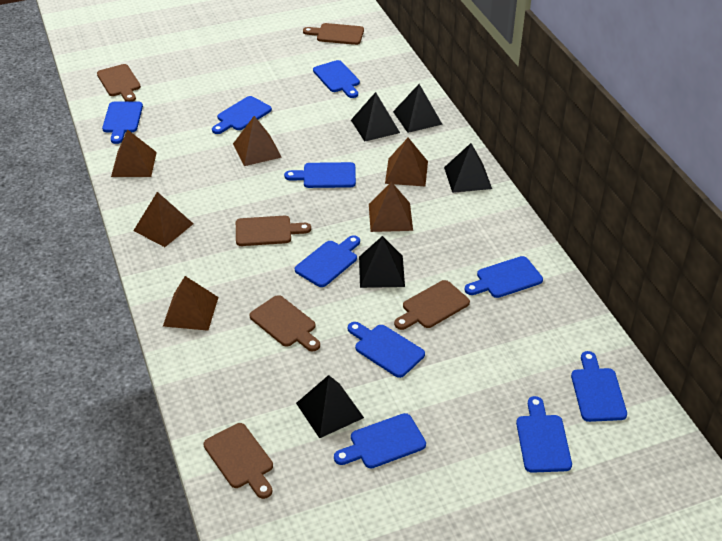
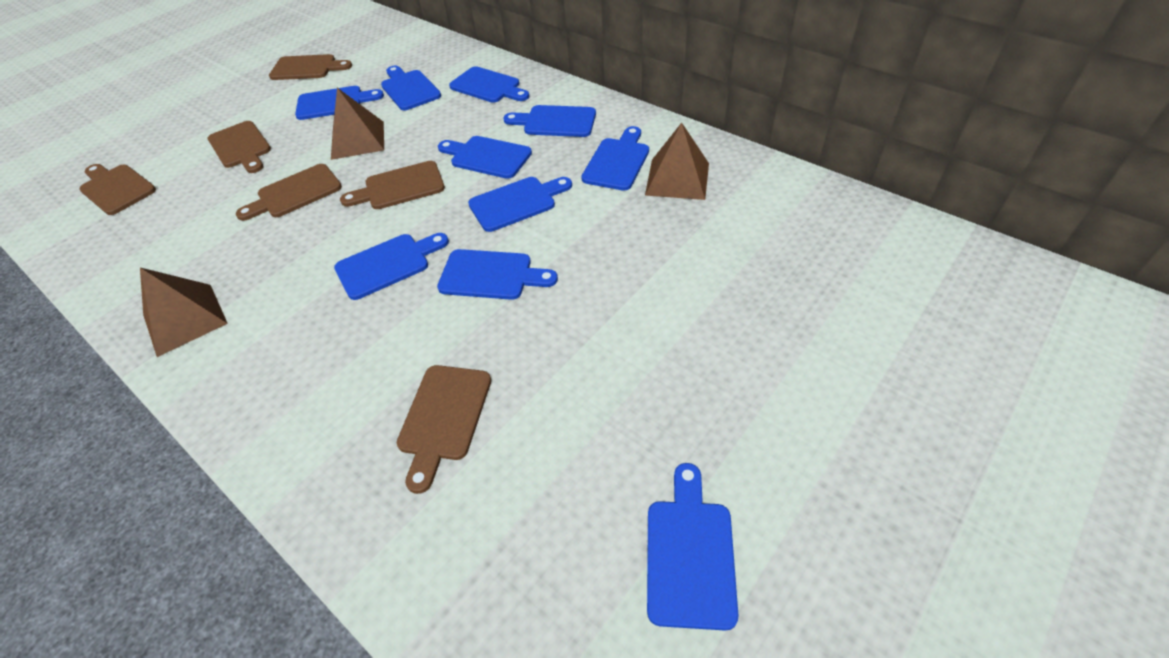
black pyramid: [296,375,364,438] [351,92,400,141] [359,236,405,288] [393,84,443,133] [444,143,492,193] = 5 -> none = 0
brown pyramid: [111,129,157,177] [133,192,193,247] [163,276,218,331] [233,116,282,166] [369,182,413,232] [385,138,428,186] = 6 -> [140,268,228,357] [331,88,384,160] [645,123,709,200] = 3

